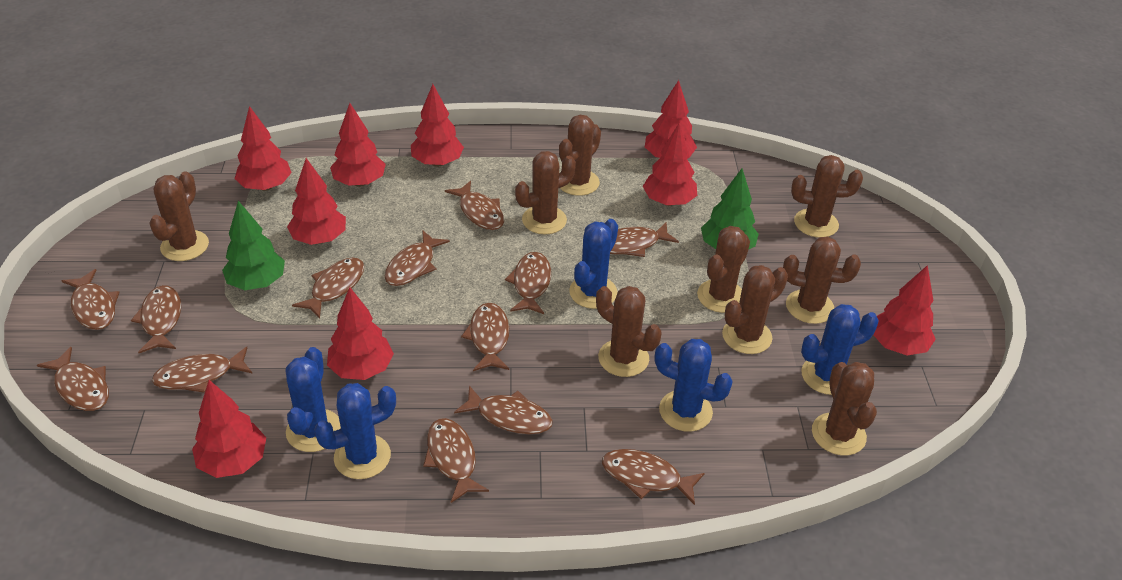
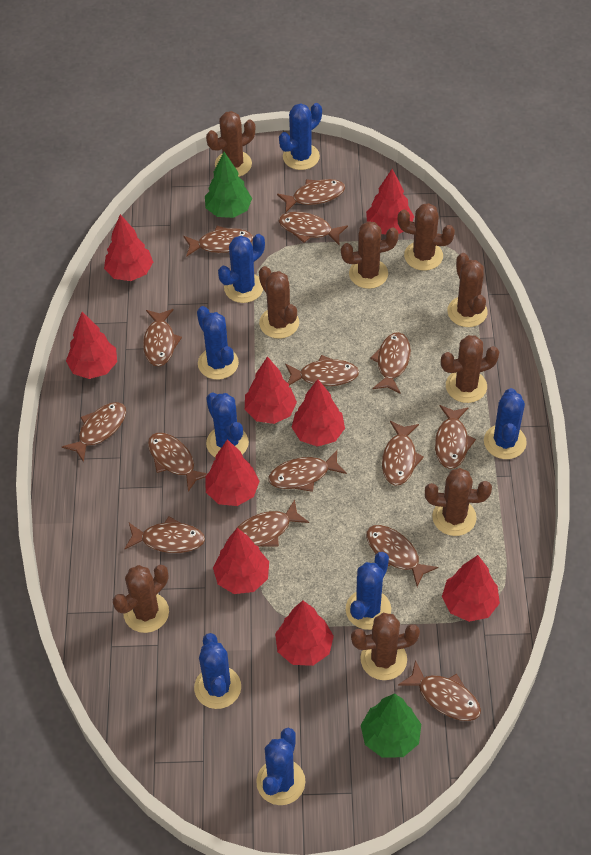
blue cactus: [286,347,341,452] [314,383,396,479] [569,219,618,309] [655,339,733,432] [801,304,879,395] = 5 -> [194,633,241,709] [197,306,239,380] [206,392,249,457] [218,234,265,303] [256,728,305,805] [279,103,322,170] [346,552,391,630] [484,388,527,459] = 8
brown fish: [37,347,109,411] [62,269,120,330] [131,285,181,353] [152,347,253,393] [292,258,364,319] [385,230,450,286] [423,418,489,503] [445,181,504,230] [454,386,553,434] [461,303,509,371] [505,252,551,314] [602,449,705,505] [610,222,679,257] = 13 -> [62,402,126,463] [124,516,205,553] [143,309,182,366] [148,433,208,492] [184,226,253,257] [234,499,309,547] [268,450,347,492] [277,179,345,212] [279,212,348,245] [285,355,359,386] [366,525,438,587] [370,332,411,394] [382,421,424,486] [398,660,481,721] [435,405,476,469] = 15

